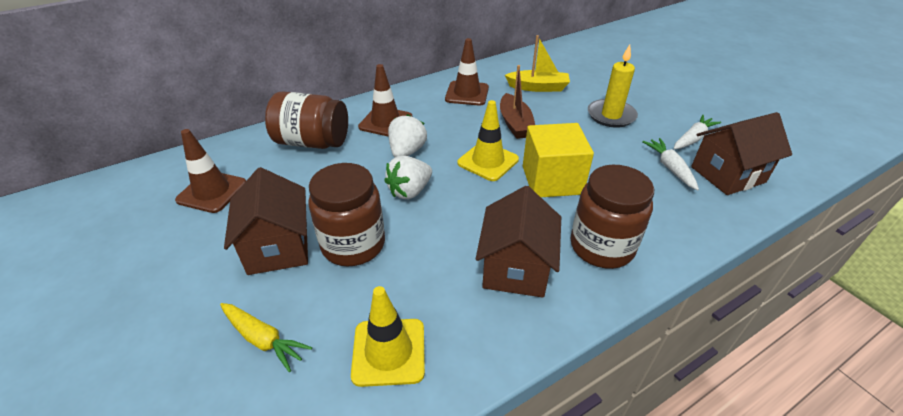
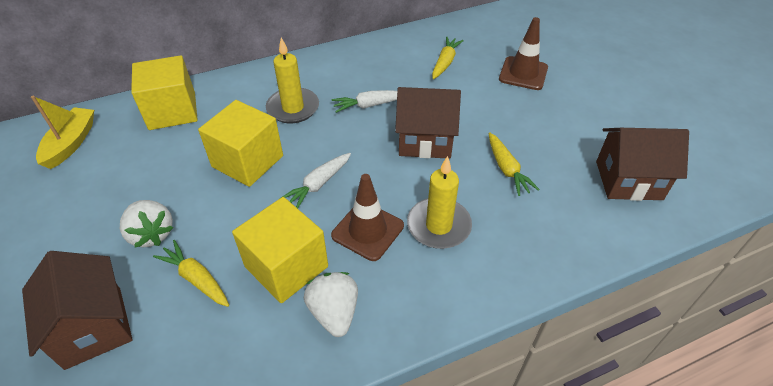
brown boat: [500,65,535,139] = 1 -> none = 0
brown jar: [265,92,348,149] [308,163,385,266] [571,165,654,269] = 3 -> none = 0
brown traffic cone: [175,129,246,213] [358,64,412,137] [445,38,489,106] = 3 -> [331,174,404,261] [499,17,548,90] = 2
yellow candle: [588,45,638,128] = 1 -> [266,38,319,123] [407,156,472,249] = 2
yellow carrot: [220,303,312,372] = 1 -> [153,240,229,307] [432,37,464,79] [488,132,540,196] = 3
yellow cube: [523,123,594,197] = 1 -> [131,55,198,130] [198,100,283,187] [232,197,328,303] = 3
yellow traffic cone: [351,286,425,387] [457,100,519,181] = 2 -> none = 0

